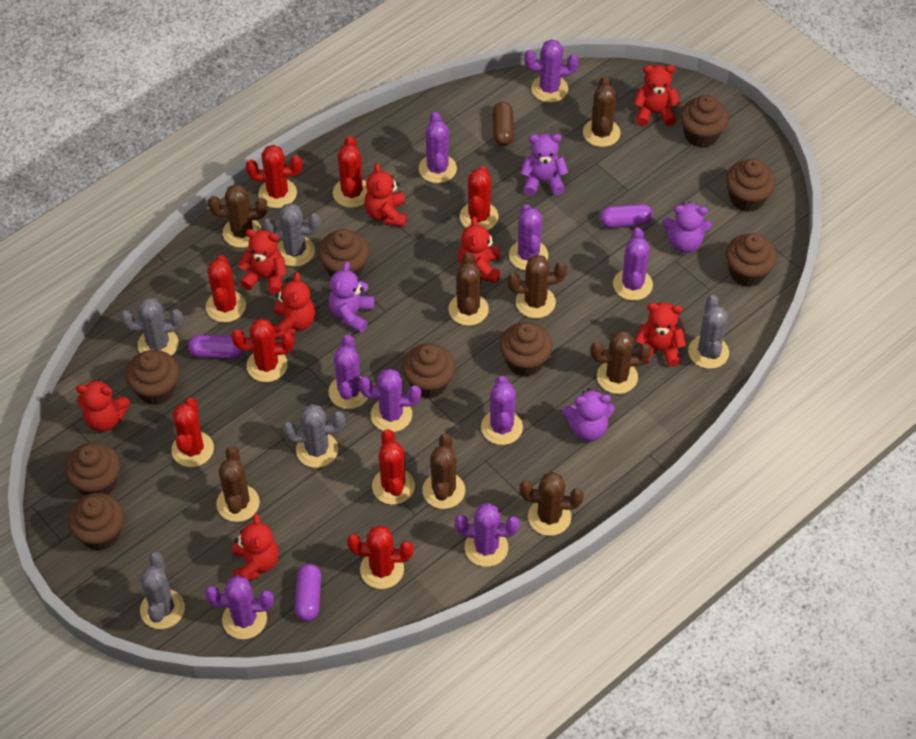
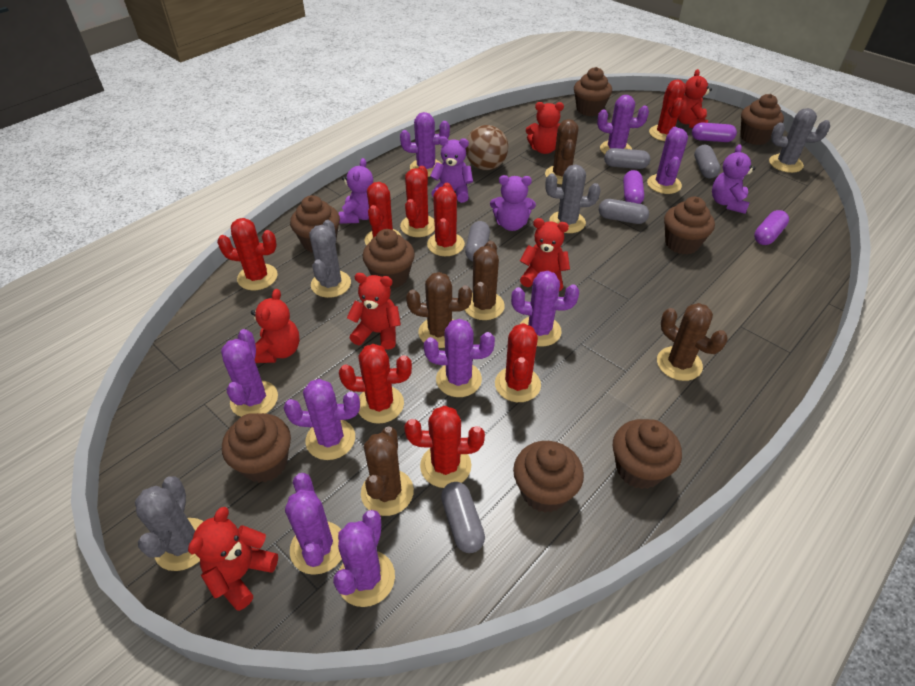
brown ball: none = 0 -> [466,125,508,170] = 1
brown cactus: [208,184,268,248] [216,446,260,522] [422,433,465,509] [448,252,489,326] [507,255,567,318] [520,472,584,536] [583,76,621,147] [590,330,651,394] = 8 -> [361,426,414,516] [406,272,472,348] [465,241,505,320] [545,119,579,184] [657,303,728,381] = 5
brown capsule: [492,102,514,146] = 1 -> none = 0
brown cupcake: [65,442,120,496] [68,493,124,550] [125,350,179,405] [318,229,369,278] [402,343,455,399] [499,322,553,377] [680,95,729,148] [725,233,777,287] [726,158,776,212] = 9 -> [222,413,291,483] [290,195,340,252] [363,229,415,289] [513,441,584,513] [574,67,612,116] [613,419,682,489] [664,197,715,255] [740,94,784,145] = 8
grey cactus: [120,297,183,356] [140,552,185,629] [263,203,321,267] [283,404,345,468] [688,295,729,369] = 5 -> [135,476,204,571] [309,220,351,298] [545,165,601,233] [769,108,830,173] = 4
grey capsule: none = 0 -> [441,482,485,553] [465,221,490,261] [599,199,649,224] [604,148,650,169] [694,145,721,178] = 5
red teddy bear: [76,379,131,432] [233,514,279,581] [238,229,287,295] [272,272,315,339] [364,163,407,227] [458,216,500,283] [634,65,680,126] [635,302,686,367] = 8 -> [188,507,278,611] [251,289,300,363] [347,273,401,350] [520,218,570,291] [526,102,564,154] [678,69,712,128] = 6

